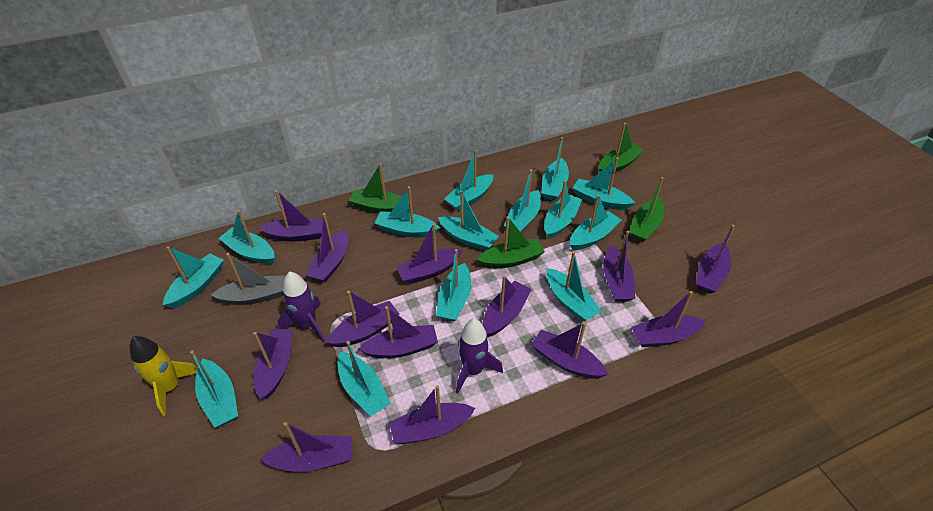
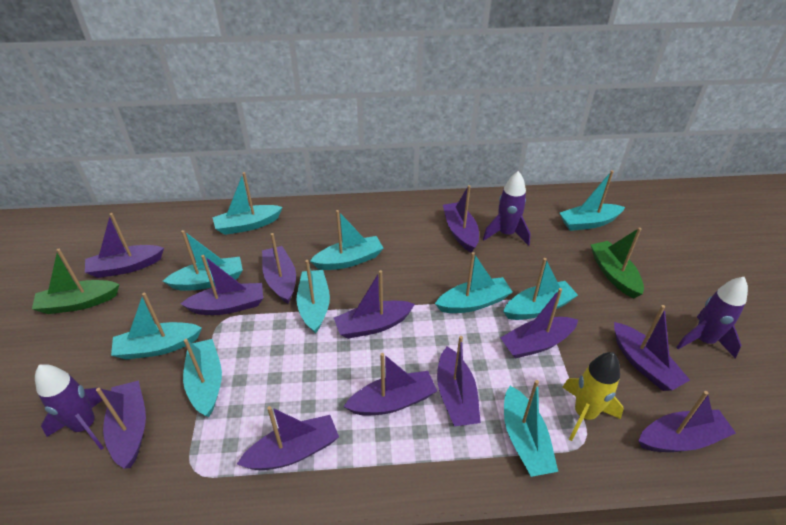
green boat: [349,163,410,213] [476,216,545,268] [599,123,644,173] [629,177,664,242] = 4 -> [32,249,119,314] [591,228,644,299] = 2
grey boat: [211,253,285,305] = 1 -> none = 0
purple boat: [253,329,293,399] [259,190,323,241] [260,422,352,472] [306,213,349,283] [326,291,399,347] [358,306,438,358] [389,385,475,444] [396,224,462,284] [482,276,532,337] [531,322,608,379] [603,231,635,302] [631,291,706,347] [696,225,735,294] = 13 -> [85,213,164,278] [96,380,146,469] [181,255,263,315] [237,406,339,470] [262,233,296,304] [334,270,415,339] [343,353,437,416] [437,336,481,426] [443,185,479,252] [500,288,578,359] [614,305,690,391] [639,391,736,452] = 12
purple rocket: [278,271,325,342] [456,319,503,393] = 2 -> [35,364,104,450] [483,171,531,246] [676,277,748,359] = 3
turquoise boat: [163,246,224,308] [190,350,238,428] [219,210,275,264] [338,341,391,417] [374,186,440,238] [436,249,471,321] [438,191,499,251] [444,150,494,211] [504,170,541,232] [541,137,569,201] [544,180,582,239] [546,251,602,322] [570,195,622,250] [573,158,635,210] = 14 -> [111,293,202,360] [163,230,243,291] [183,339,222,417] [212,172,283,235] [296,260,330,334] [310,210,384,270] [435,252,513,313] [503,258,578,320] [504,380,558,477] [560,170,625,231] = 10

